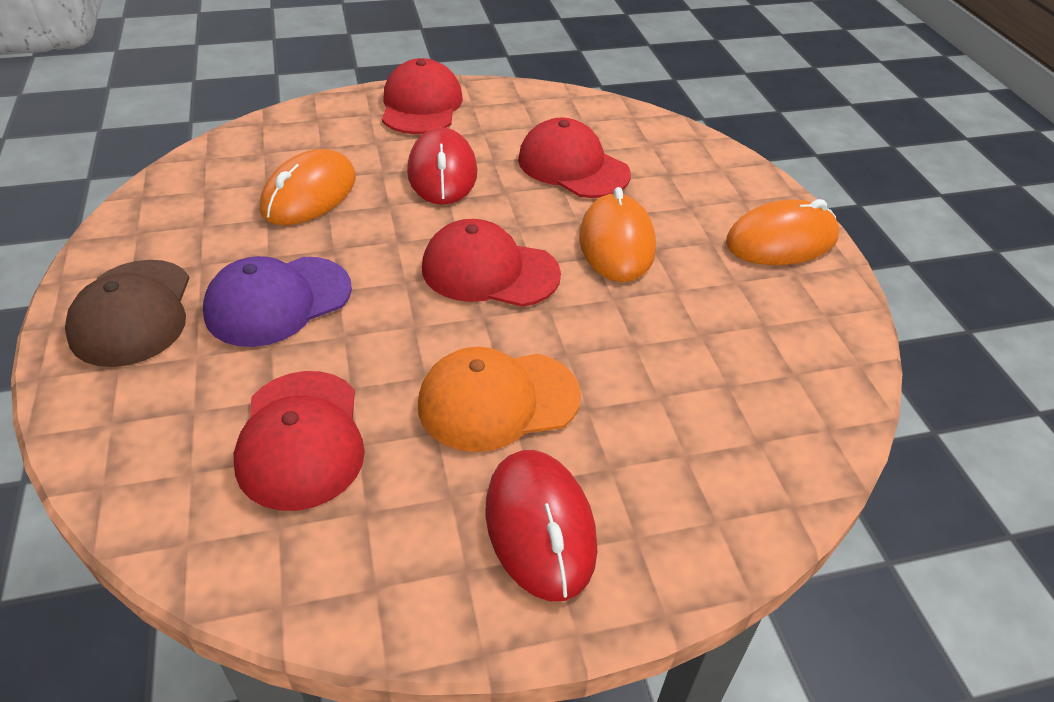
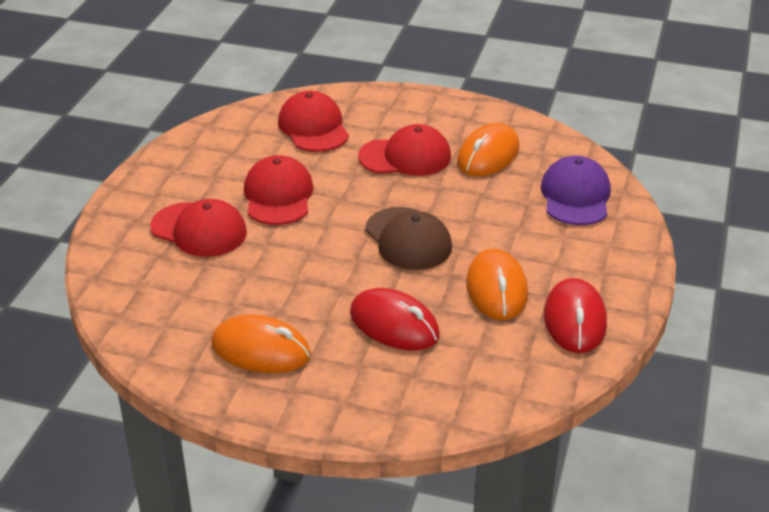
orange cap: [418,347,581,452] = 1 -> none = 0

